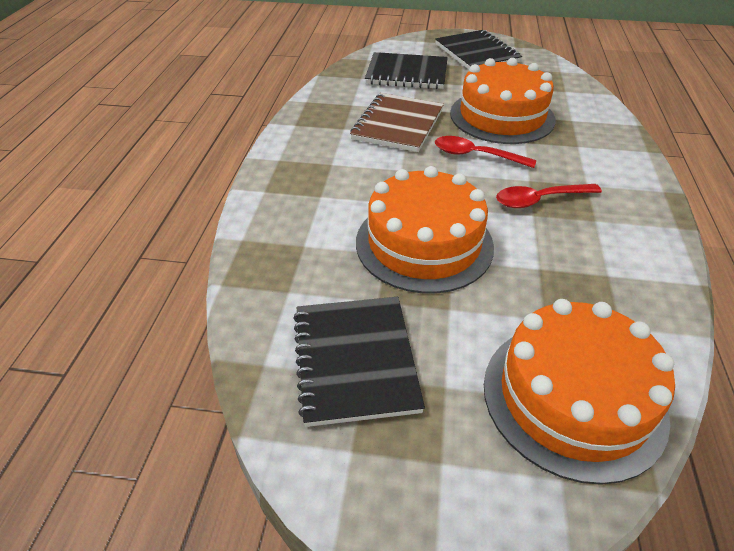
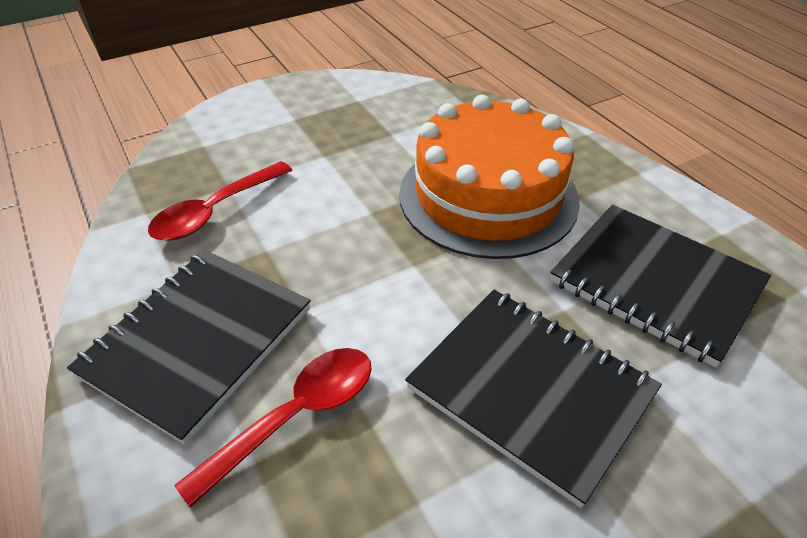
brown notebook: [350,93,444,152] = 1 -> none = 0
orange cake: [356,166,494,293] [450,58,556,144] [484,299,675,485] = 3 -> [399,95,580,259] = 1

